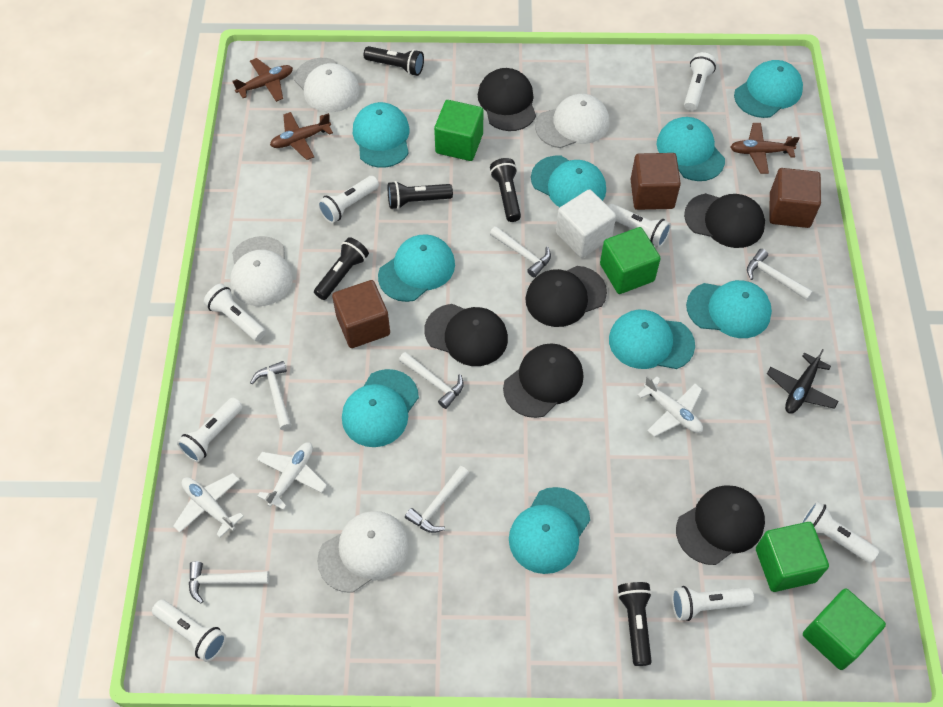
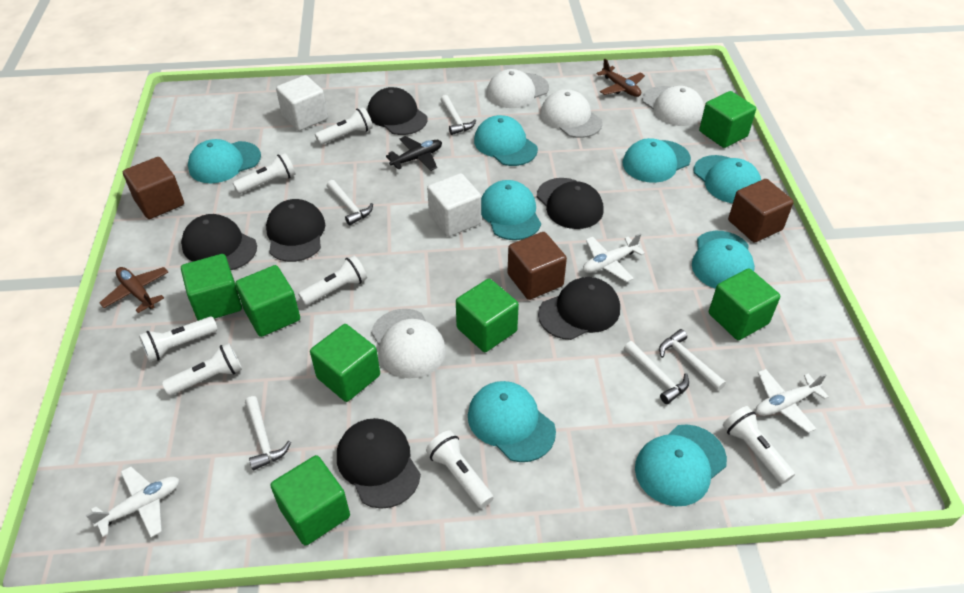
black flashlight: [314,237,369,300] [364,46,424,76] [388,181,453,209] [490,158,521,222] [618,582,652,666] = 5 -> none = 0
brown plane: [233,58,293,102] [270,112,333,160] [730,123,800,174] = 3 -> [99,267,168,313] [596,59,645,97] = 2
green cube: [434,100,483,161] [600,227,661,294] [756,522,829,592] [803,588,886,670] = 4 -> [181,254,242,321] [235,265,300,337] [270,455,350,546] [310,324,380,402] [456,279,519,352] [699,91,756,148] [709,268,780,340] = 7
turquoise cap: [342,369,419,447] [353,102,409,168] [378,234,455,302] [509,487,590,574] [531,156,606,207] [609,310,695,369] [657,117,725,181] [686,280,772,338] [734,60,803,118] = 9 -> [188,139,261,183] [468,381,556,462] [474,115,538,166] [481,180,541,240] [623,138,691,183] [635,424,727,506] [692,231,755,289] [693,155,761,203] = 8
white cube: [556,189,616,258] = 1 -> [276,75,328,131] [427,173,481,237] = 2
white flashlight: [152,600,226,662] [177,398,243,462] [204,284,266,341] [318,176,379,223] [608,204,671,247] [672,586,754,621] [684,52,716,111] [801,501,879,563] = 8 -> [139,317,218,362] [162,343,242,396] [233,153,295,194] [298,255,367,305] [315,107,373,145] [426,430,494,508] [723,406,795,484] = 7
white hammer: [189,561,269,603] [250,361,292,430] [399,352,464,409] [405,466,469,533] [490,226,551,277] [747,249,813,300] = 6 -> [245,396,291,470] [327,180,373,225] [441,95,476,135] [624,341,689,404] [659,329,726,391] = 5

